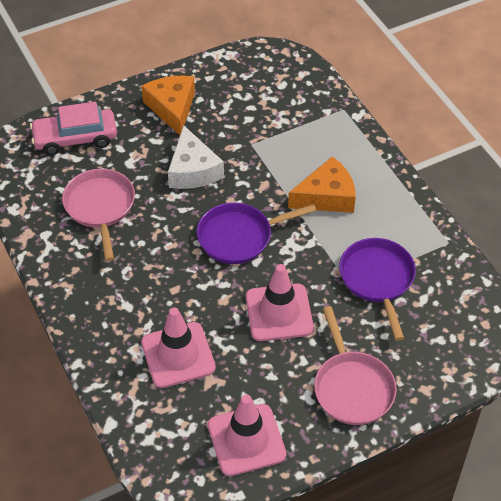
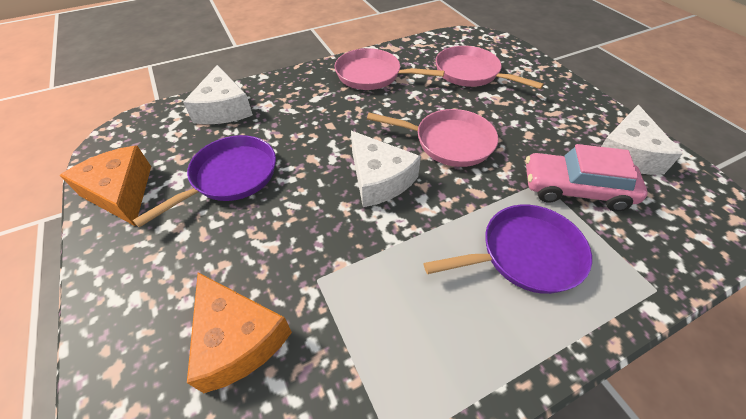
pink pan: [62,169,135,261] [314,306,397,425] = 2 -> [335,48,445,90] [367,109,498,167] [436,46,544,89] = 3
pink traffic cone: [141,307,216,388] [208,395,286,476] [246,264,314,341] = 3 -> none = 0
white cheese: [168,125,224,189] = 1 -> [183,65,253,124] [351,131,421,207] [601,105,683,175] = 3

